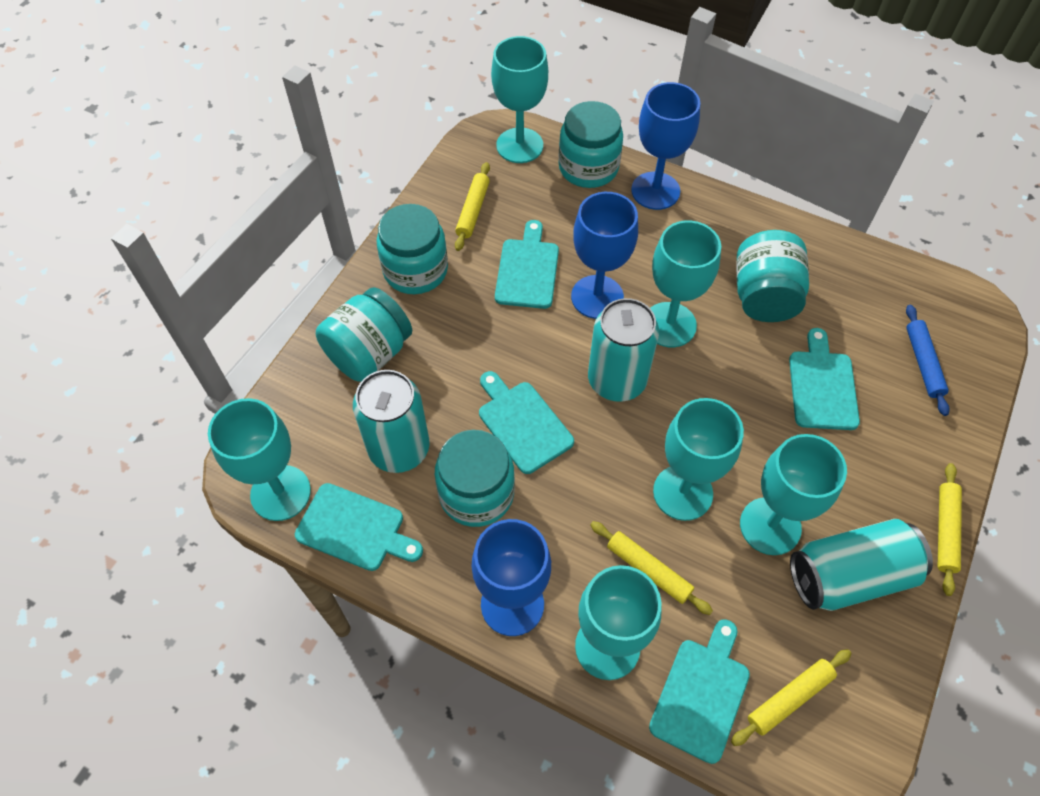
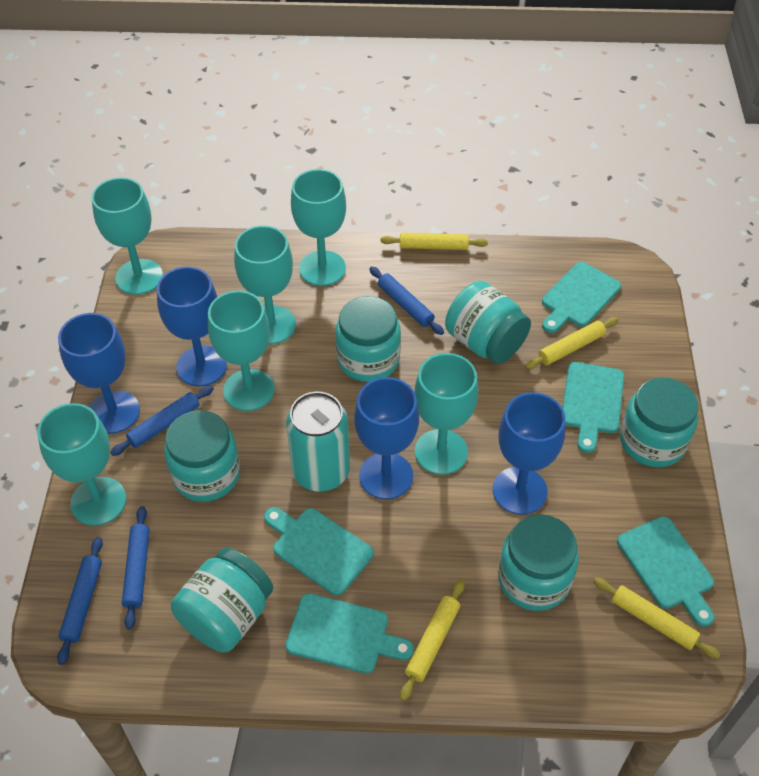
blue goblet: [472,519,551,636] [571,192,638,319] [631,82,700,210] = 3 -> [58,313,140,434] [157,266,227,386] [354,377,419,499] [493,392,565,515] = 4
blue rolling pin: [906,305,950,416] = 1 -> [57,537,103,665] [110,385,214,456] [122,506,150,630] [369,266,444,335] = 4
turquoise can: [353,370,430,473] [588,298,659,402] [790,519,933,611] = 3 -> [286,392,350,492] = 1
turquoise jar: [316,287,412,382] [377,204,448,294] [435,430,515,527] [558,101,623,188] [736,230,809,322] = 5 -> [164,410,240,502] [171,548,273,652] [335,296,401,382] [445,281,531,364] [498,515,579,611] [620,377,698,467] = 6

